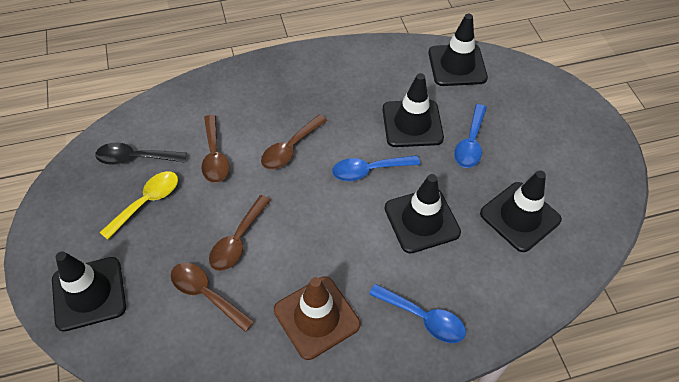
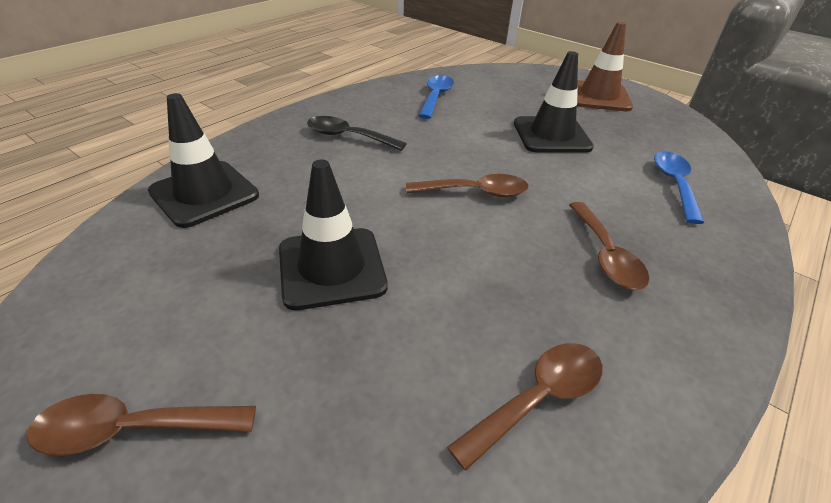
black traffic cone: [52,251,126,332] [382,73,444,147] [385,174,461,253] [428,14,488,86] [480,170,562,252] = 5 -> [148,93,259,228] [279,159,388,310] [514,51,594,153] = 3
blue spoon: [332,155,420,181] [369,284,466,343] [454,104,487,168] = 3 -> [418,75,454,119] [654,151,704,224] = 2
yellow spoon: [99,171,178,240] = 1 -> none = 0

